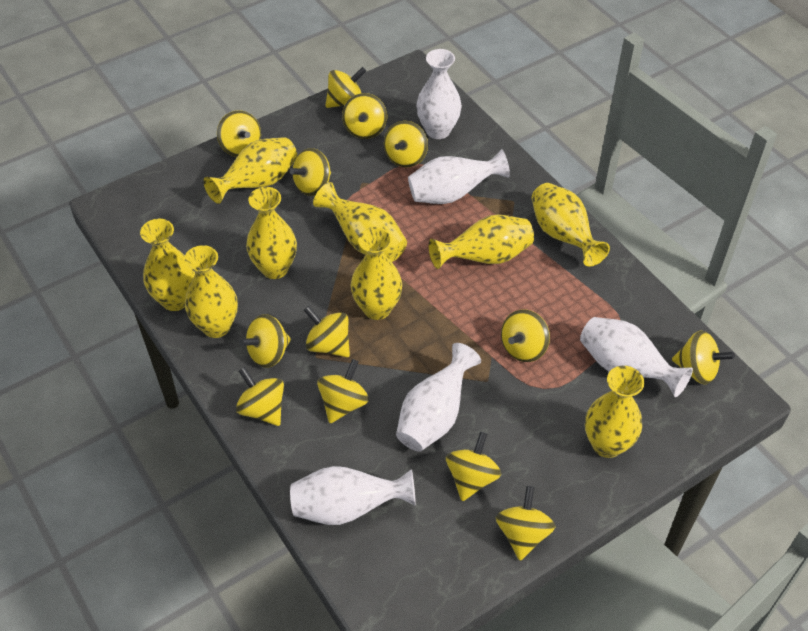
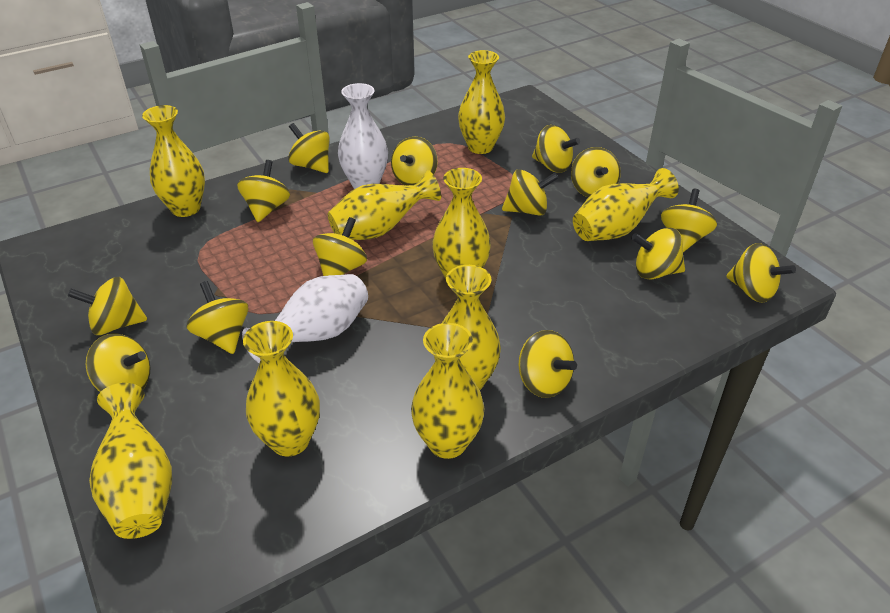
white vase: [290,466,416,525] [396,343,481,452] [408,149,510,204] [416,49,462,139] [580,317,693,397] = 5 -> [242,274,368,364] [338,83,388,189] = 2
yellow spinning top: [217,110,261,157] [236,367,284,426] [239,314,291,368] [290,148,331,196] [303,306,350,357] [317,359,369,423] [325,67,366,108] [342,93,387,139] [384,121,428,167] [446,432,501,501] [496,486,556,561] [501,309,550,362] [672,330,735,385] = 13 -> [68,277,147,335] [86,334,151,392] [186,281,248,354] [237,160,290,222] [288,123,330,173] [313,217,367,276] [391,136,438,185] [502,169,558,216] [519,330,577,398] [532,125,580,173] [571,147,621,197] [631,228,685,279] [661,189,717,252] [726,243,796,302] = 14

